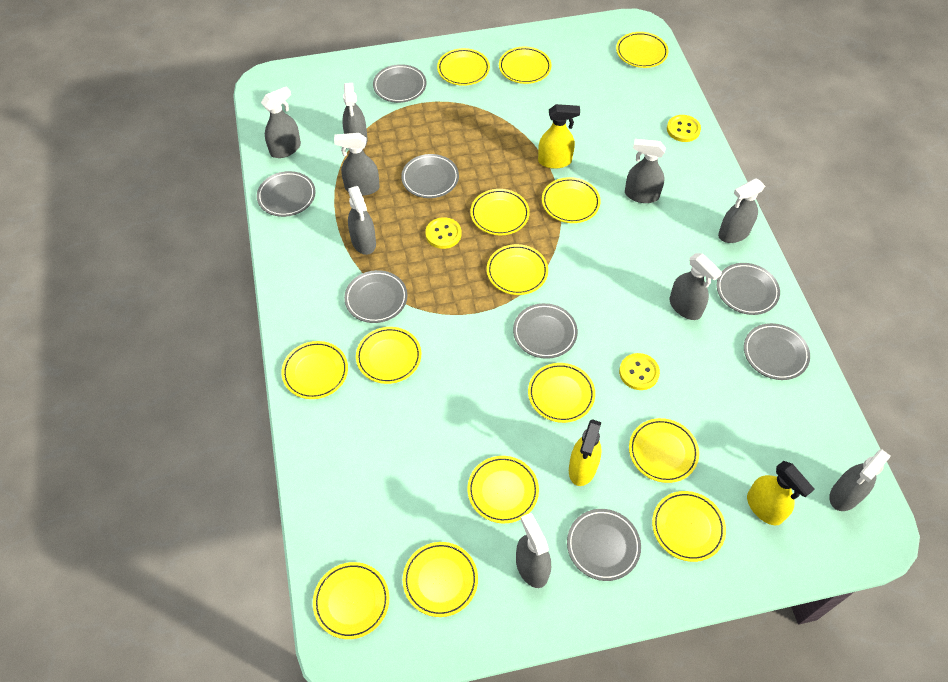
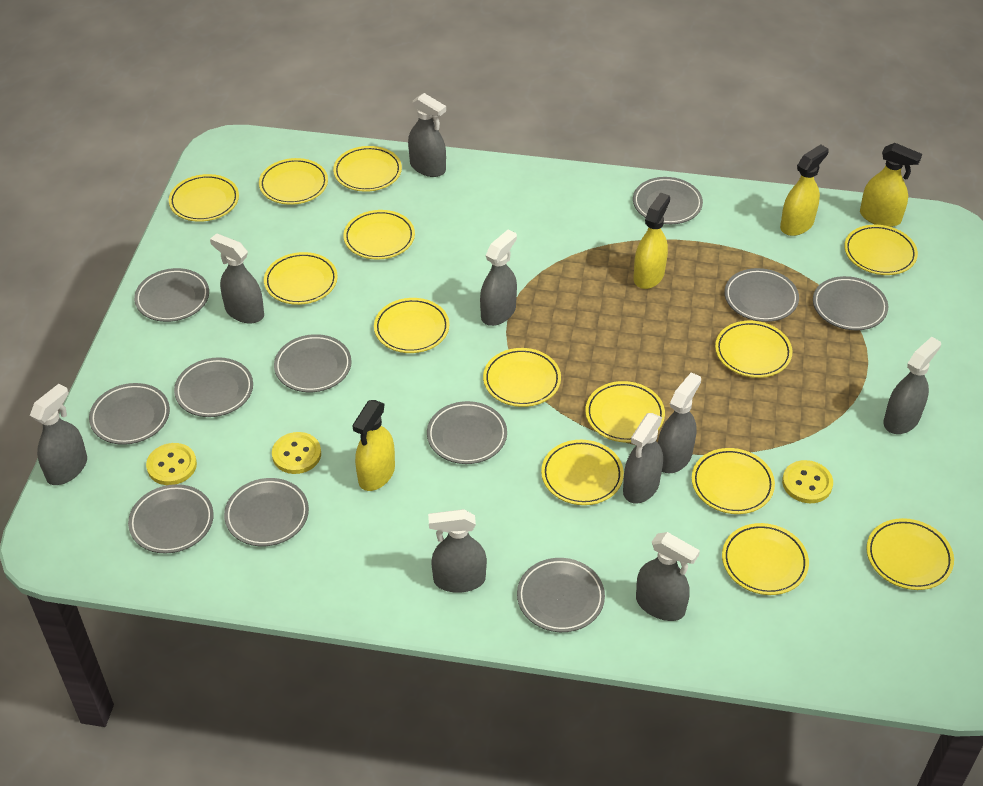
grey plate: [257,171,316,217] [344,270,407,323] [373,64,427,103] [401,154,459,198] [513,303,578,359] [567,509,641,581] [717,263,780,315] [744,323,810,380] = 8 -> [89,383,170,445] [128,484,214,554] [134,268,209,322] [174,357,253,417] [224,478,309,546] [274,334,352,392] [427,401,507,464] [517,558,605,632] [633,177,703,224] [724,268,799,322] [813,276,888,330] = 11
yellow spray bottle: [538,104,580,169] [569,419,602,486] [747,461,814,526] = 3 -> [352,400,395,491] [633,192,670,289] [780,144,829,236] [860,143,922,227] = 4

